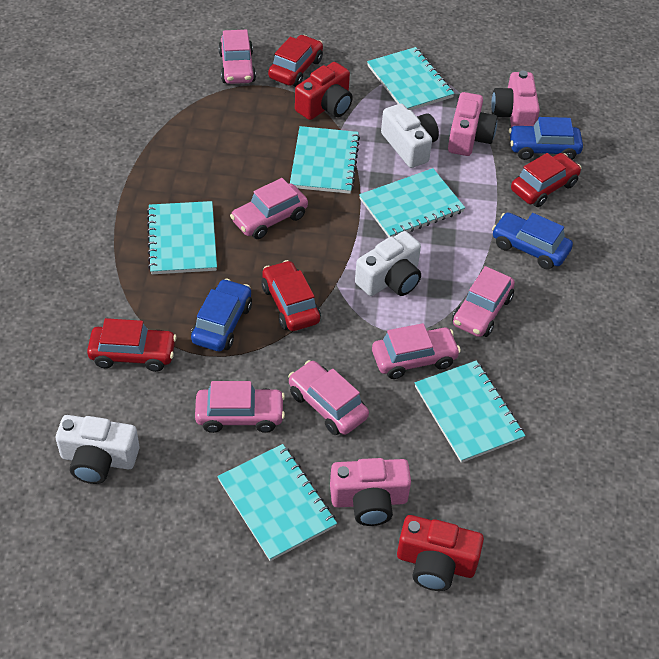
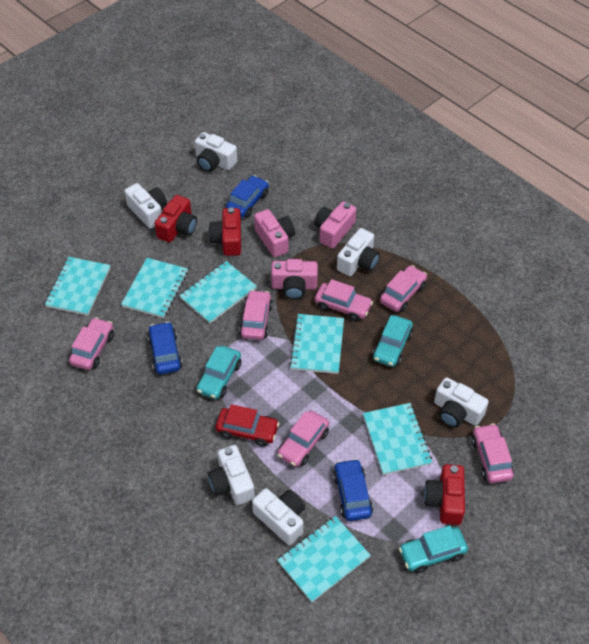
red camera: [295,62,353,120] [397,515,484,591] = 2 -> [154,195,197,243] [208,207,241,256] [424,464,465,525] = 3
red car: [87,318,177,372] [261,260,321,331] [268,35,323,87] [511,153,582,207] = 4 -> [216,404,279,447] = 1
turquoise car: none = 0 -> [196,346,241,399] [372,315,413,367] [399,525,468,574] = 3
white camera: [56,415,139,484] [355,231,421,296] [381,104,439,168] = 3 -> [124,183,167,229] [195,132,237,172] [208,445,255,505] [252,488,305,545] [337,228,380,276] [434,377,489,428] = 6

